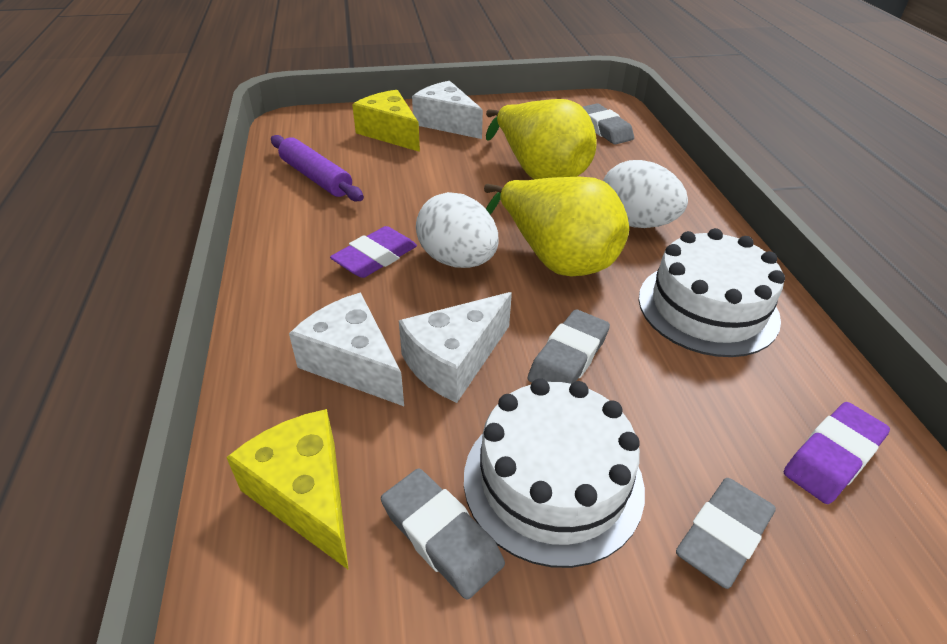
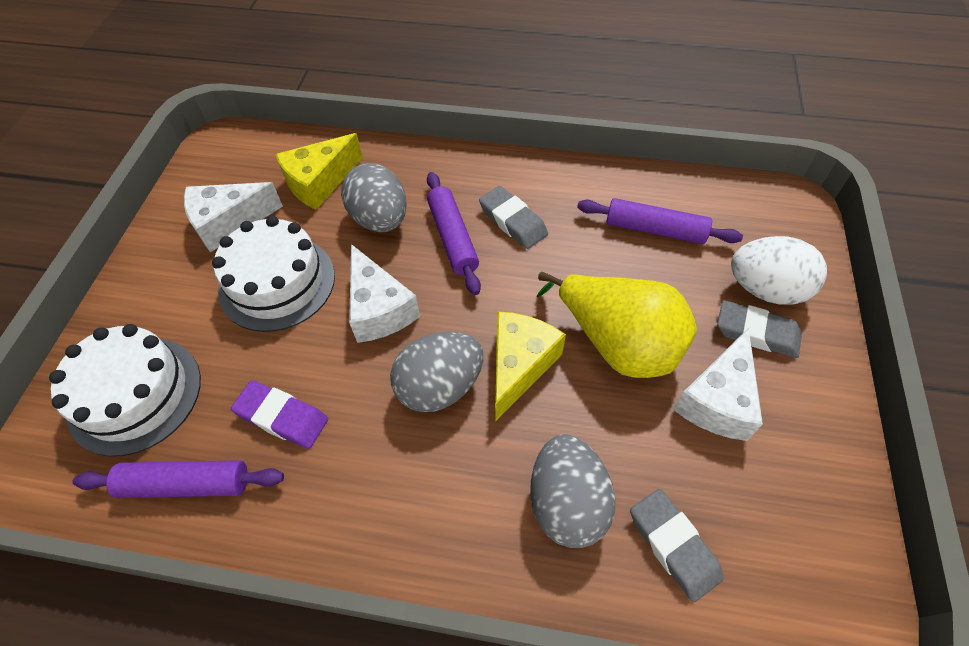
grey egg: none = 0 -> [341,163,407,232] [390,332,484,412] [530,434,615,548] = 3
grey eraser: [381,468,505,600] [528,309,610,384] [583,103,634,145] [676,478,776,589] = 4 -> [479,186,548,249] [630,489,724,602] [717,300,802,358] = 3
purple eraser: [330,226,417,278] [784,402,890,504] = 2 -> [231,380,328,449] = 1
purple rolling pin: [271,135,364,201] = 1 -> [72,460,284,498] [427,172,481,295] [577,198,743,244] = 3
white egg: [416,192,498,268] [603,160,688,228] = 2 -> [731,236,827,304] = 1
yellow pear: [484,177,629,277] [486,99,597,180] = 2 -> [537,271,697,378] = 1

